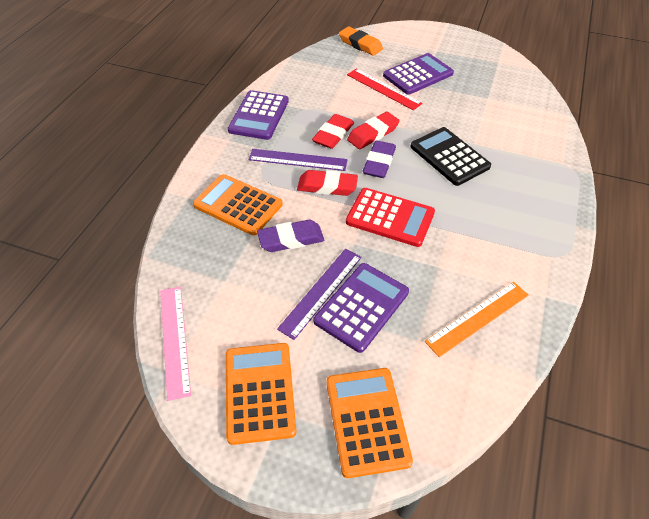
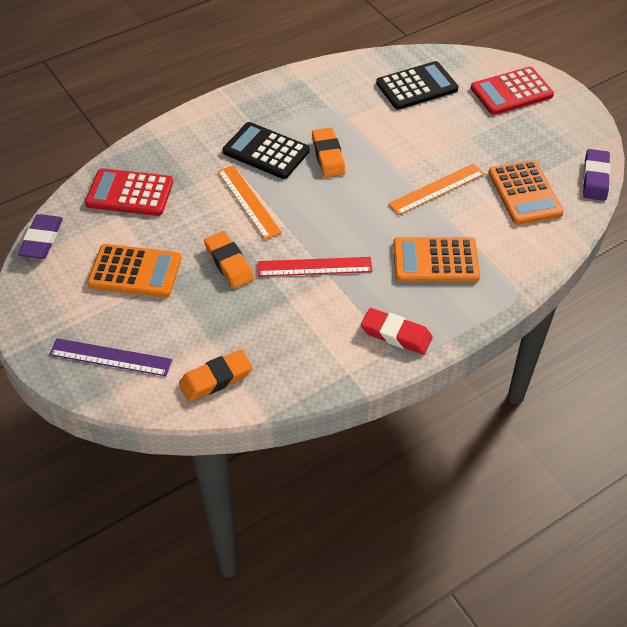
black calculator: [410,127,491,186] = 1 -> [223,122,310,179] [376,61,459,110] = 2
orange eraser: [339,27,383,56] = 1 -> [179,349,253,402] [204,231,255,288] [312,128,346,178] = 3
orange ruler: [425,282,529,357] = 1 -> [217,165,282,240] [388,163,484,215] = 2
pink ruler: [160,287,191,401] = 1 -> none = 0
purple calculator: [228,90,289,140] [314,263,409,353] [383,53,454,95] = 3 -> none = 0
purple ruler: [249,149,348,171] [277,249,362,340] = 2 -> [49,338,173,376] = 1
red calculator: [346,188,435,247] = 1 -> [85,168,173,216] [471,67,554,115] = 2
red eraser: [297,170,358,196] [312,114,354,149] [347,112,400,149] = 3 -> [361,308,433,355] = 1

